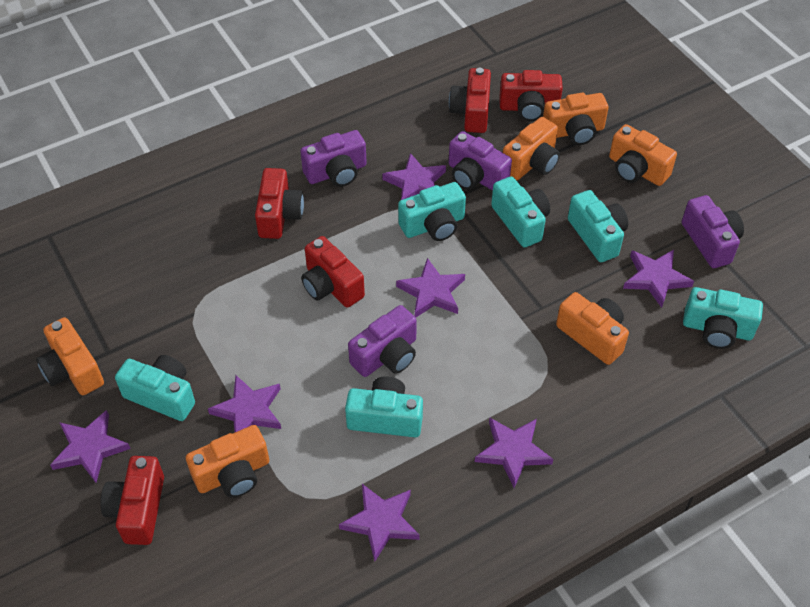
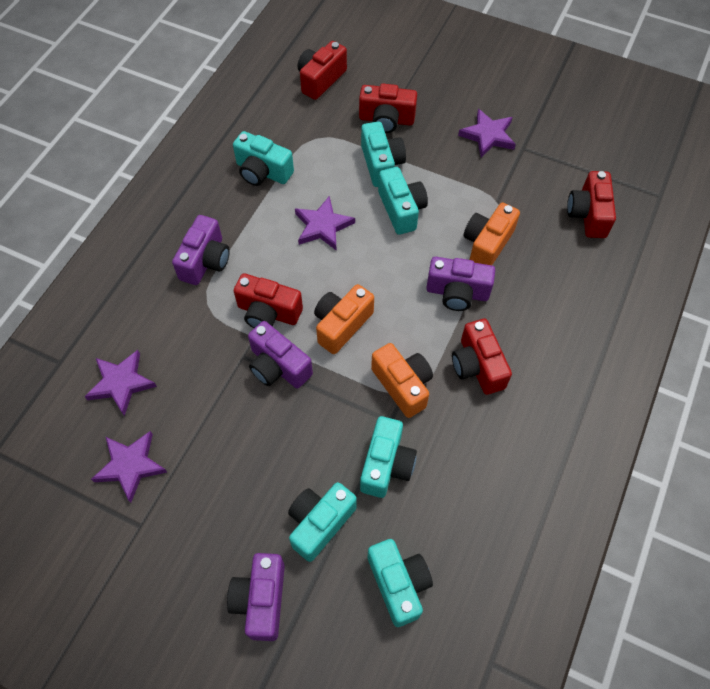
orange camera: [36,317,104,395] [186,425,269,498] [503,117,560,180] [543,93,609,145] [556,292,629,365] [609,124,677,186] = 6 -> [314,284,374,354] [371,343,433,418] [464,203,520,265] = 3
purple star: [50,410,131,483] [208,375,281,433] [339,484,420,561] [382,153,446,200] [396,258,465,318] [475,417,554,488] [623,250,694,308] = 7 -> [84,350,157,416] [91,431,167,503] [295,196,355,251] [458,109,516,158] = 4

